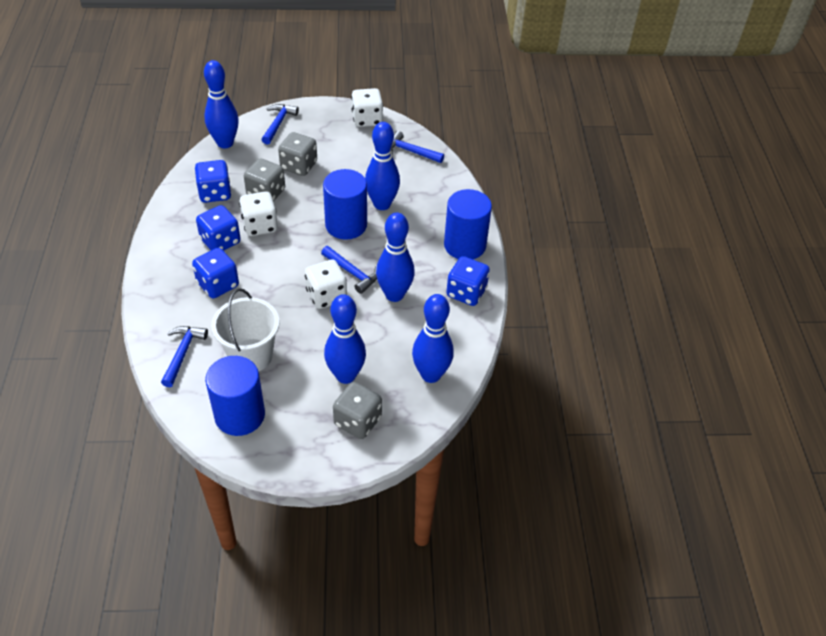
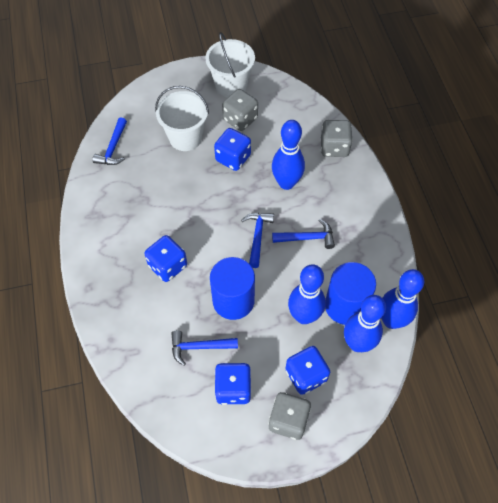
blue bowling pin: [204,60,239,148] [324,294,366,384] [365,122,400,210] [376,213,415,302] [412,294,454,383] = 5 -> [272,120,305,190] [288,264,326,324] [344,295,386,352] [381,269,424,329] = 4
blue cylinder: [205,356,265,436] [323,169,367,240] [444,189,492,259] = 3 -> [210,257,255,320] [325,262,376,325] = 2
white bucket: [211,288,279,372] = 1 -> [155,86,209,151] [205,32,255,97] = 2
white dice: [239,191,278,236] [305,259,347,309] [351,88,383,127] = 3 -> none = 0

